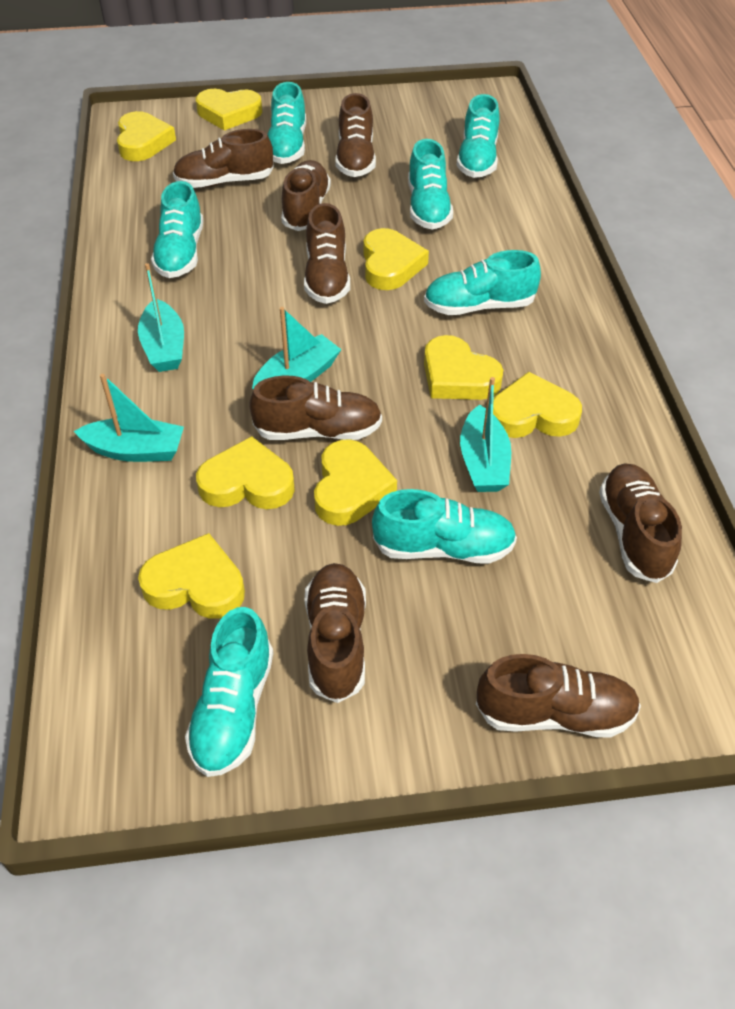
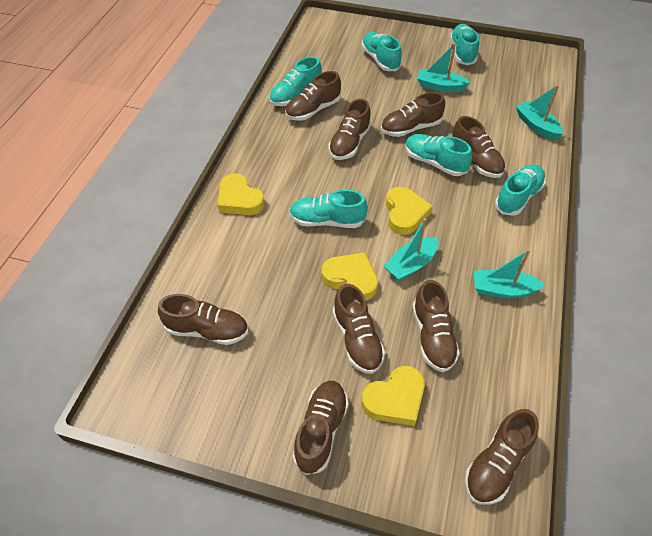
brown shoe: [173,129,274,188] [249,375,382,440] [281,160,331,231] [304,203,350,304] [304,563,366,703] [335,93,376,177] [476,654,641,738] [599,464,682,583] = 8 -> [158,294,248,345] [285,71,341,121] [293,381,349,475] [329,99,371,160] [332,284,385,374] [381,92,445,137] [412,280,460,372] [452,116,505,178] [465,409,539,505] = 9
turquoise shoe: [151,181,204,278] [185,607,273,777] [267,82,306,164] [372,489,517,564] [408,139,453,229] [424,250,541,315] [457,94,500,178] = 7 -> [269,56,322,106] [289,190,368,228] [361,32,402,71] [405,134,472,176] [450,24,479,65] [495,164,546,216] = 6
yellow heart: [117,111,176,161] [138,533,245,619] [196,89,262,131] [196,436,295,509] [314,439,397,526] [363,228,429,290] [424,335,503,400] [493,372,582,438] = 8 -> [218,173,265,215] [322,252,378,301] [362,366,425,426] [386,187,433,235] = 4

